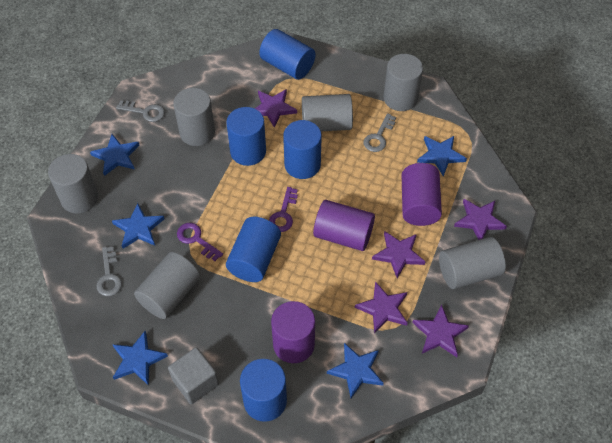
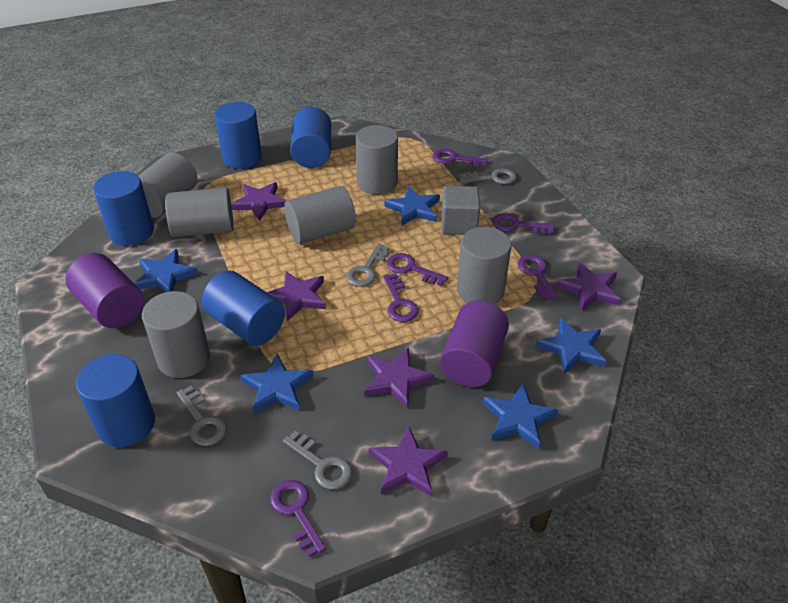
grey key: [96,247,122,296] [116,100,165,122] [364,113,396,152] = 3 -> [177,386,227,446] [283,430,353,490] [346,244,389,287] [460,168,517,184] = 4
purple cylinder: [271,301,315,363] [313,200,375,251] [402,163,442,226] = 3 -> [65,253,144,328] [440,301,509,387] = 2
purple key: [177,223,223,261] [269,187,298,232] = 2 -> [270,480,326,557] [383,273,418,322] [387,253,448,286] [433,149,488,167] [492,213,555,234] [517,255,559,301] = 6

